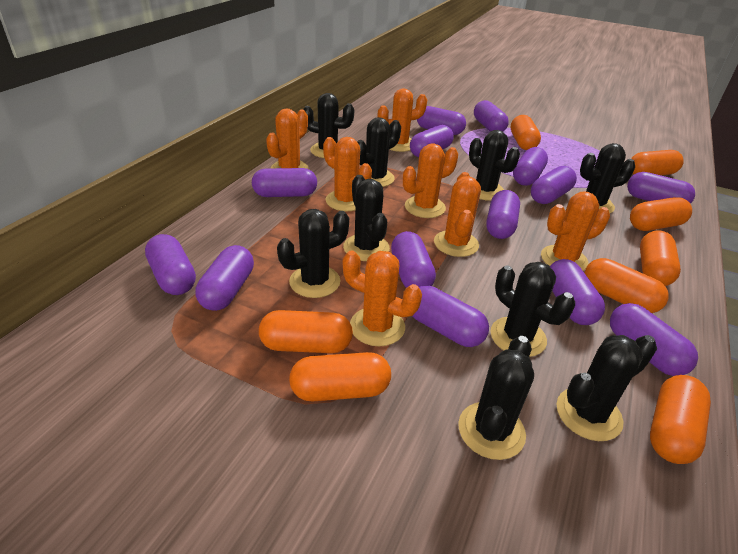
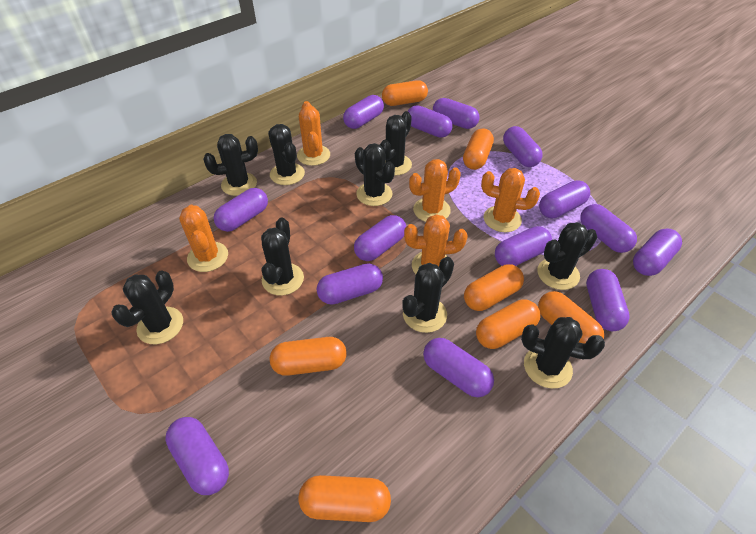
orange cactus: [266,108,309,169] [323,137,372,211] [343,251,422,347] [378,88,427,152] [403,144,458,218] [434,172,481,257] [541,192,610,271] = 7 -> [179,205,228,272] [297,101,330,166] [404,214,468,274] [409,159,461,222] [481,168,540,232] = 5
orange capsule: [259,310,353,353] [289,352,391,401] [511,115,541,150] [584,258,669,313] [630,197,692,231] [631,150,684,175] [640,230,681,286] [650,375,711,464] = 8 -> [270,337,347,376] [298,475,391,522] [382,80,428,106] [463,128,494,170] [464,264,524,311] [476,299,540,349] [538,291,604,343] = 7

